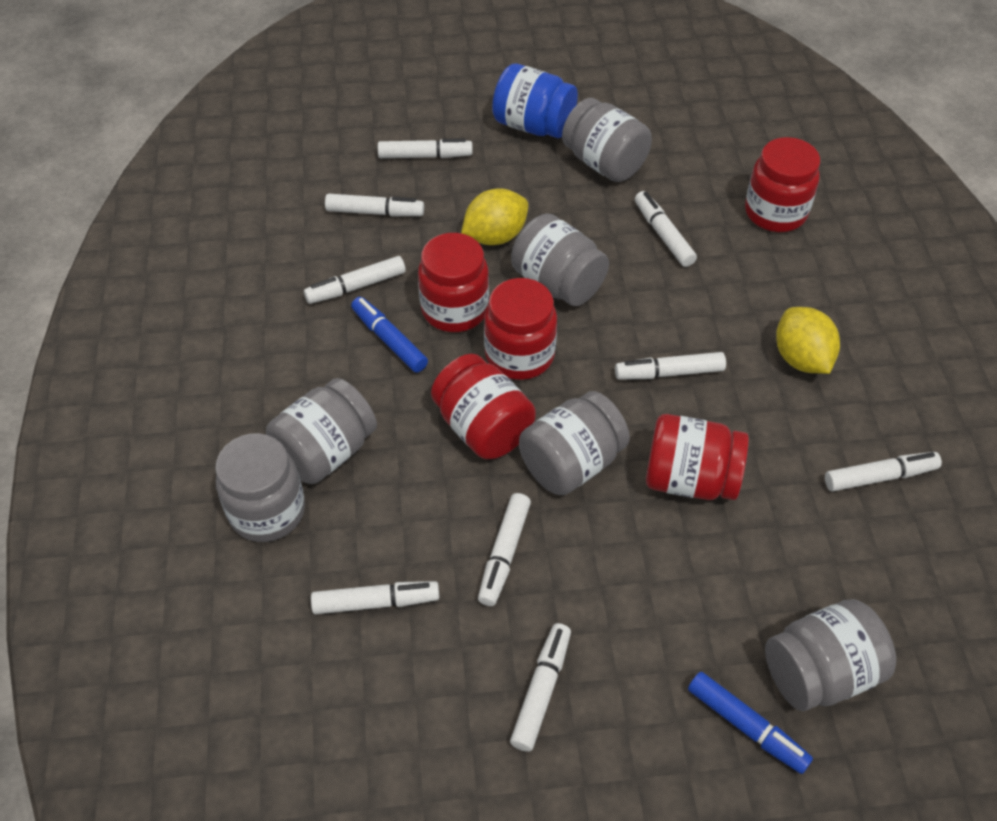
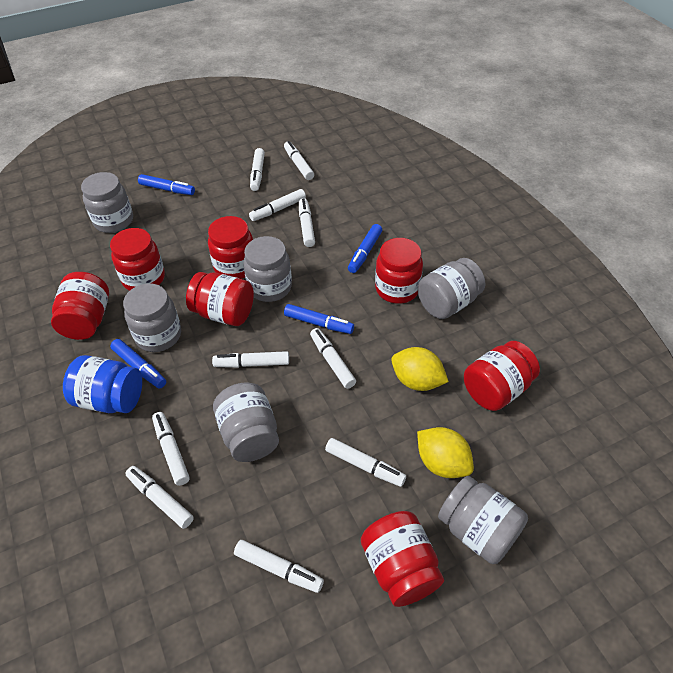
blue marker: [351,297,428,373] [688,672,813,774] = 2 -> [110,339,166,389] [138,174,195,195] [284,304,354,334] [348,224,382,273] = 4
red jar: [418,233,489,332] [431,354,536,459] [484,278,557,380] [646,414,749,500] [745,137,820,232] = 5 -> [51,272,109,340] [110,228,165,291] [186,272,254,326] [208,216,253,279] [361,511,444,607] [375,238,423,304] [464,341,540,411] = 7
white marker: [304,256,405,304] [311,581,439,614] [325,194,424,216] [378,138,473,158] [478,493,531,606] [510,623,571,752] [615,352,726,380] [635,191,697,267] [825,452,942,491] = 9 -> [125,466,194,529] [152,412,190,486] [212,351,289,368] [234,540,324,593] [249,189,306,221] [250,148,265,191] [284,141,314,180] [299,198,315,247] [310,328,356,389] [325,438,406,487] = 10

